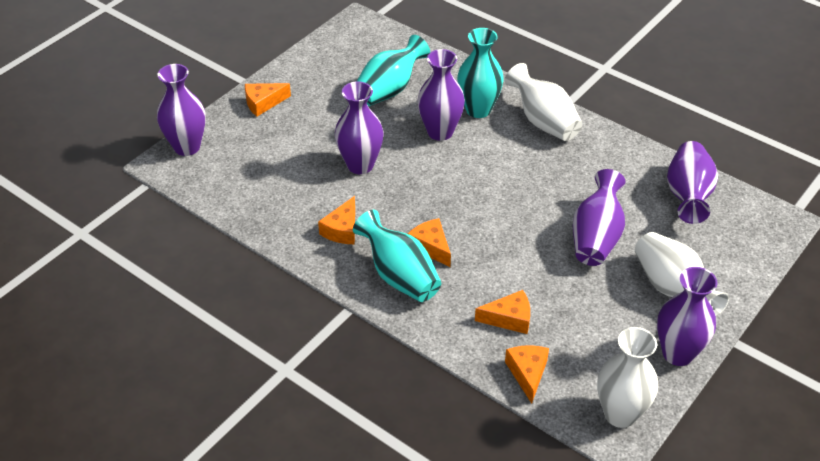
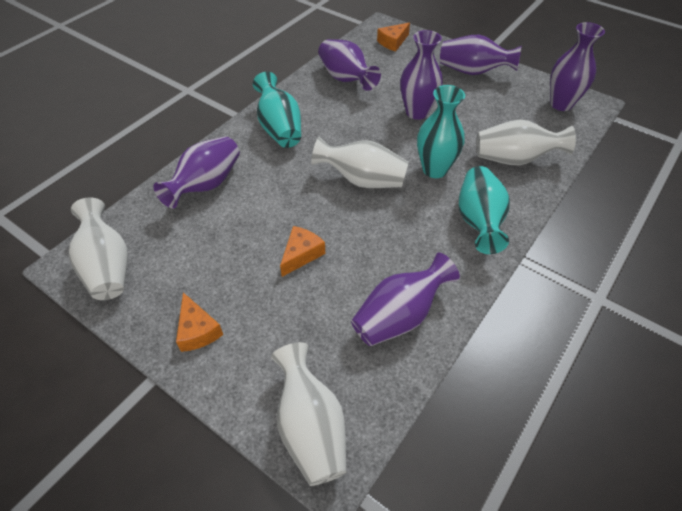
orange cheese: [245,83,291,116] [318,196,355,244] [408,218,451,267] [475,290,530,334] [505,345,549,404] = 5 -> [176,292,223,352] [280,226,325,277] [377,22,410,51] = 3
white vase: [504,63,582,141] [597,327,658,428] [635,232,729,317] = 3 -> [69,197,128,300] [271,342,347,486] [311,137,409,188] [477,120,576,165] = 4

